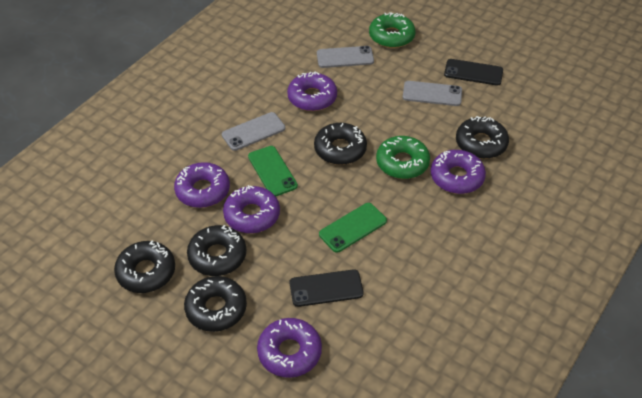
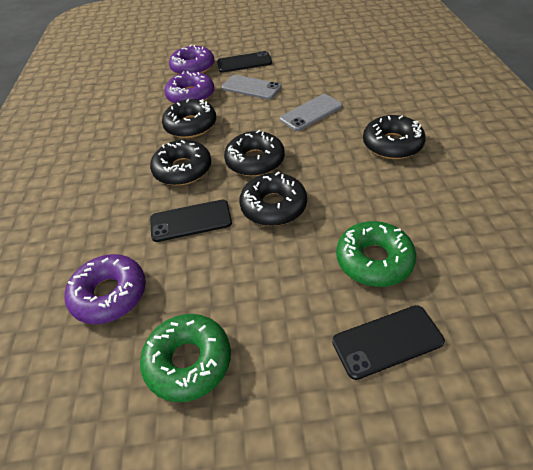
black phone: [290,269,364,307] [444,59,503,86] = 2 -> [150,200,232,242] [217,51,272,73] [332,305,445,380] = 3
green phone: [248,146,298,196] [319,203,387,253] = 2 -> none = 0
grey phone: [222,112,285,151] [317,46,374,68] [403,81,462,106] = 3 -> [221,75,282,100] [280,94,343,131] = 2
purple donut: [174,162,230,208] [223,185,280,233] [257,318,322,378] [287,72,337,111] [431,150,486,194] = 5 -> [65,254,146,324] [164,71,214,104] [169,45,214,74] = 3

